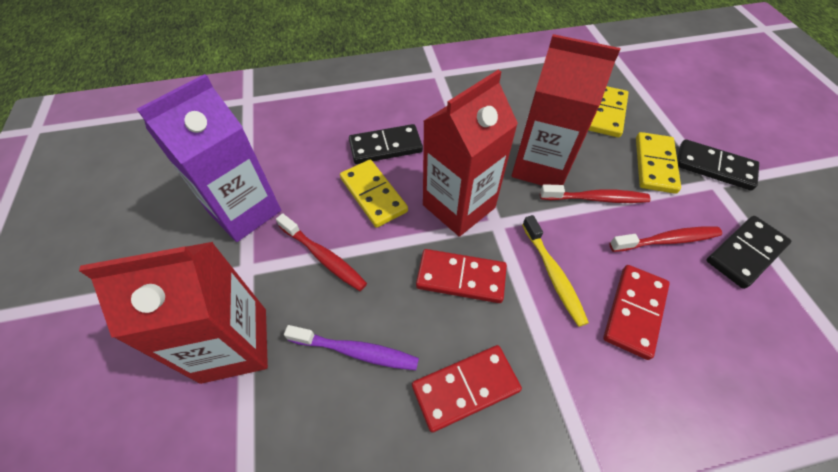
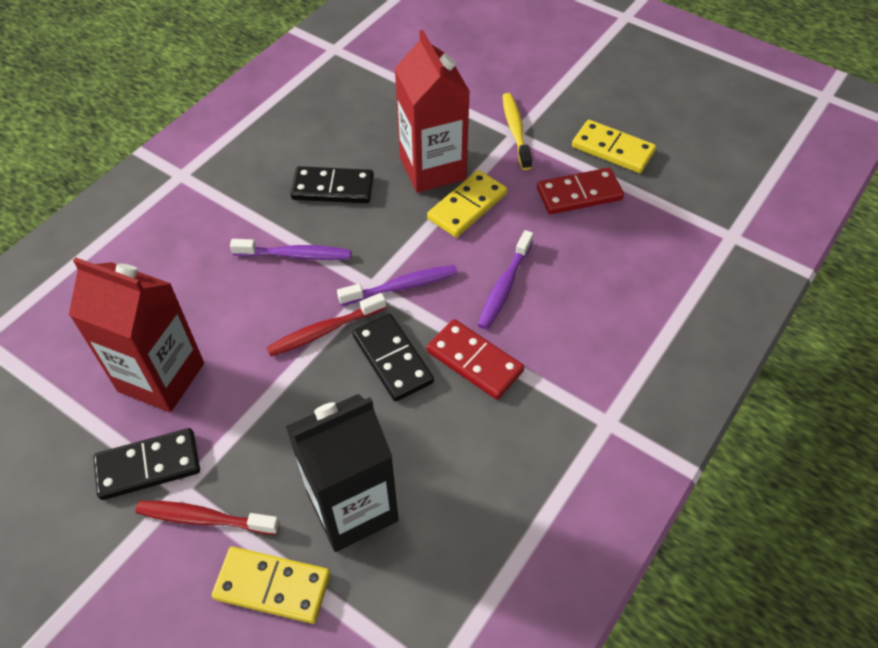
black carton: none = 0 -> [285,394,398,552] = 1
purple carton: [137,74,281,242] = 1 -> none = 0
purple toothbrush: [284,325,419,370] = 1 -> [230,239,351,260] [337,265,458,306] [478,230,533,330] = 3
red carton: [79,242,268,384] [423,70,518,237] [511,34,621,185] = 3 -> [69,258,204,412] [394,30,470,193] = 2
red domino: [412,345,522,433] [416,249,507,303] [603,265,670,360] = 3 -> [427,319,524,400] [537,168,624,214] = 2
red toothbrush: [276,213,367,291] [540,184,650,203] [609,226,722,252] = 3 -> [135,501,280,535] [266,293,386,357] = 2

